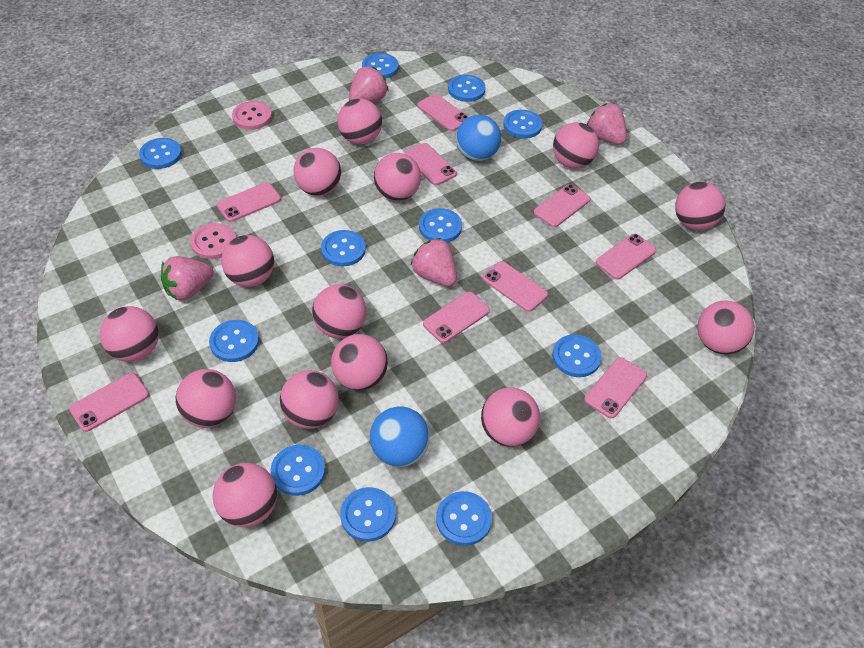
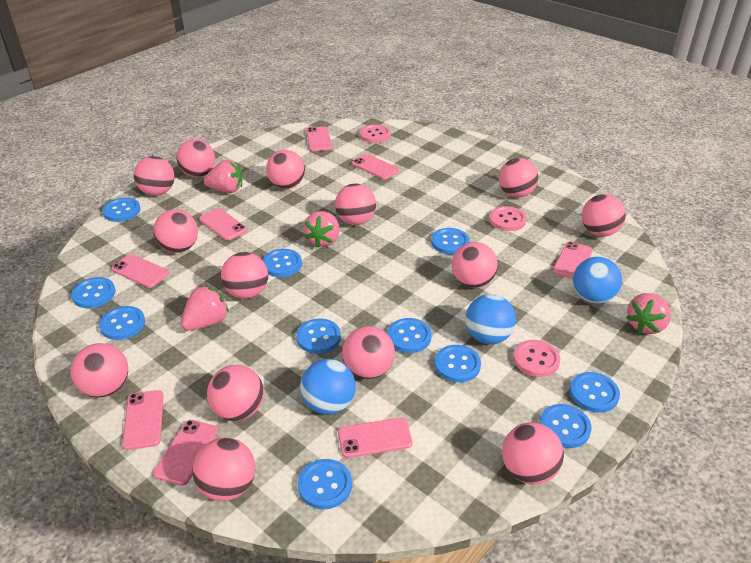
blue ball: [370,407,430,467] [456,115,501,161] = 2 -> [300,359,356,415] [465,294,516,344] [573,257,622,304] = 3
pink button: [190,223,236,259] [232,101,272,130] = 2 -> [360,124,391,143] [489,206,527,231] [513,340,560,377] = 3
pink phone: [69,373,149,432] [217,182,281,222] [404,143,457,185] [417,94,469,131] [423,292,490,343] [483,261,548,312] [534,184,590,227] [584,357,647,419] [596,234,656,279] = 9 -> [111,254,169,288] [122,390,164,450] [153,420,218,486] [199,208,247,241] [306,127,332,151] [338,418,412,458] [352,154,399,179] [553,241,593,279] = 8

